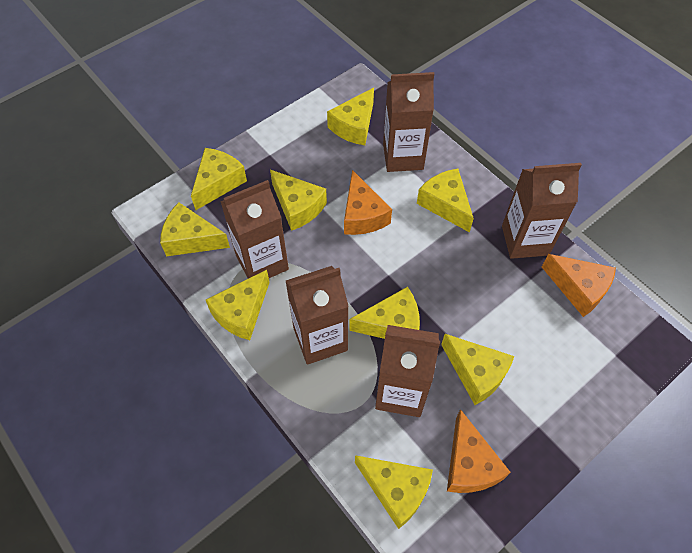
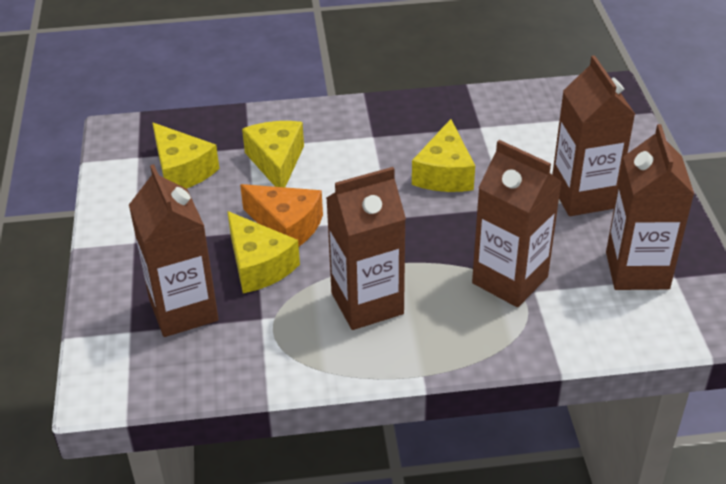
orange cheese: [344,170,392,235] [447,409,511,493] [542,254,616,317] = 3 -> [240,184,323,246] = 1
yellow cheese: [160,202,230,256] [191,148,247,210] [206,270,270,340] [270,170,327,231] [327,88,374,145] [349,287,420,339] [355,455,433,529] [417,169,474,233] [441,334,514,405] = 9 -> [152,123,219,189] [227,211,300,293] [242,121,304,187] [412,119,475,192] = 4

